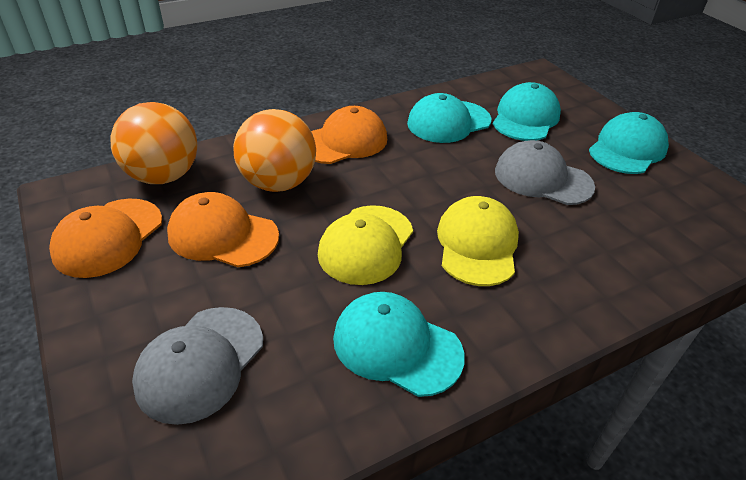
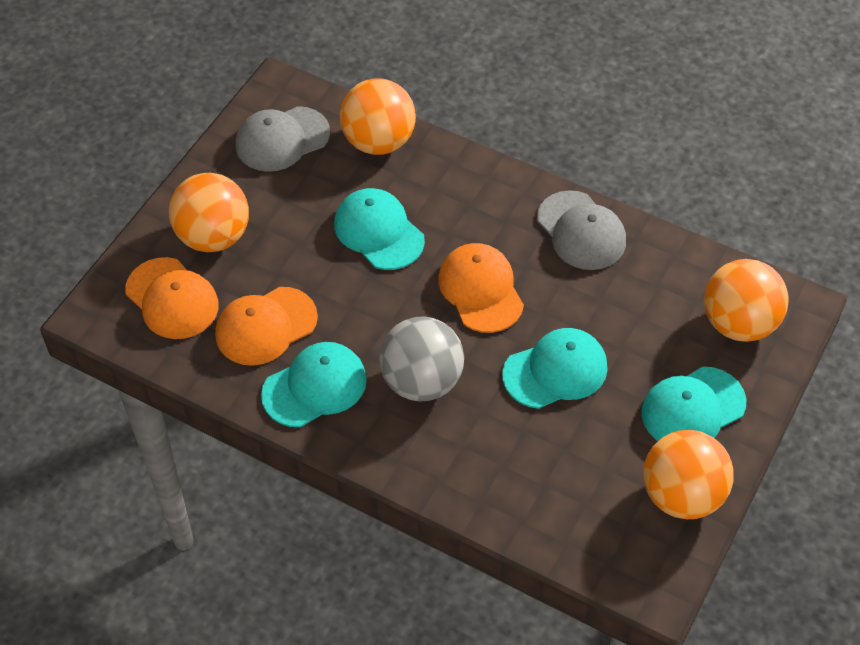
grey ball: none = 0 -> [379,316,464,401] = 1
orange ball: [111,102,198,184] [233,109,316,192] = 2 -> [169,173,249,252] [340,78,416,155] [643,430,734,519] [704,259,789,342] = 4
yellow cap: [318,205,413,285] [437,196,519,286] = 2 -> none = 0

